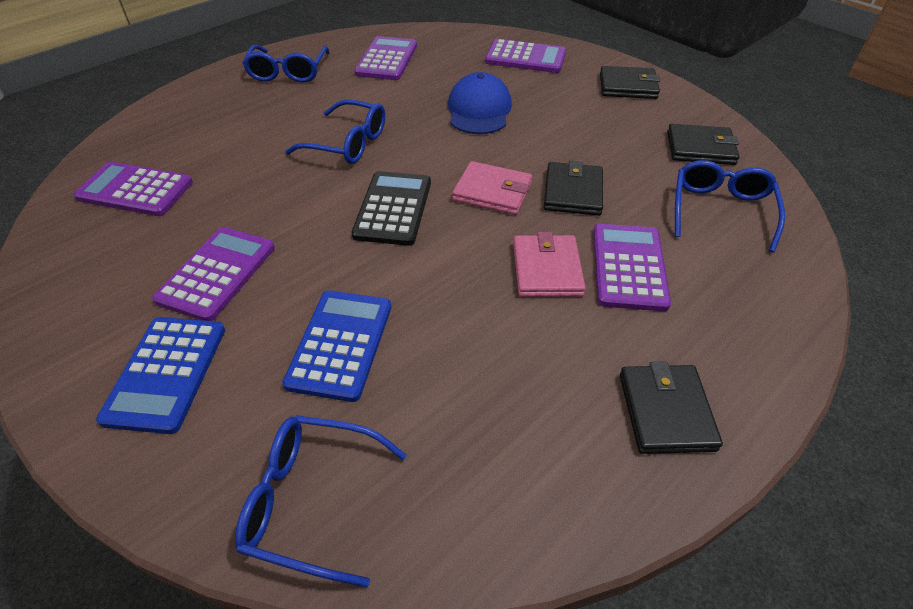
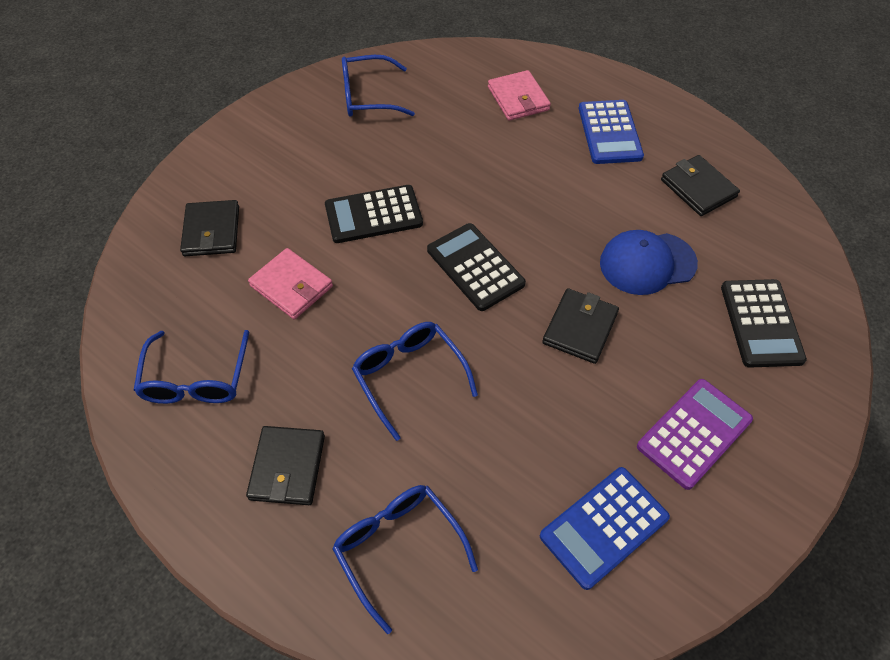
black calculator: [352,171,431,246] = 1 -> [325,185,423,243] [427,223,526,311] [721,279,807,367] = 3
purple calculator: [74,162,193,216] [152,227,275,321] [354,36,417,80] [485,39,566,73] [593,224,671,311] = 5 -> [637,379,753,490] = 1

